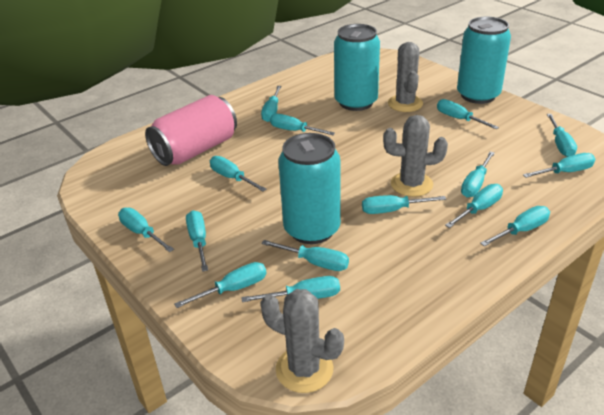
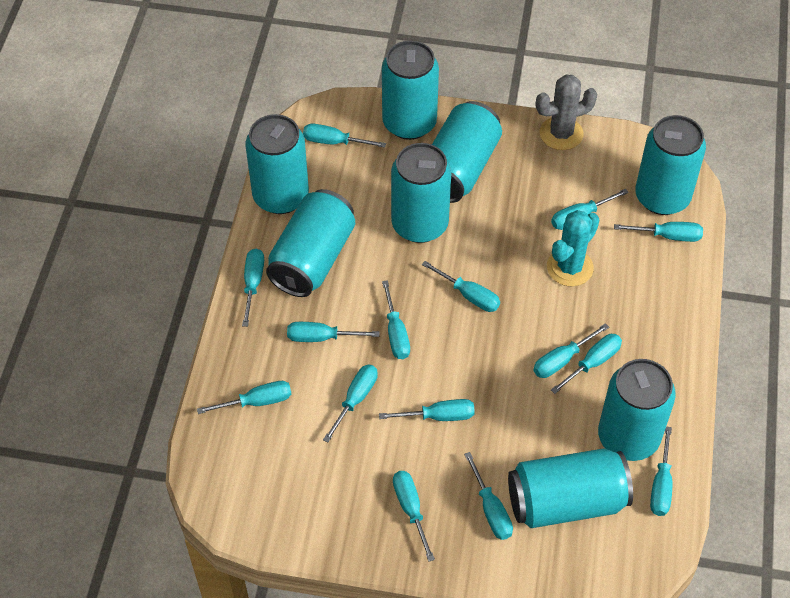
grey cactus: [260,289,344,393] [383,115,448,197] [388,42,423,112] = 3 -> [536,74,597,150] = 1
pink can: [145,95,237,166] = 1 -> none = 0
turquoise cactus: none = 0 -> [547,210,599,286] = 1
turquoise can: [279,133,341,244] [334,24,380,111] [457,17,511,104] = 3 -> [246,114,309,214] [266,189,355,297] [382,41,439,140] [391,143,451,243] [432,101,502,203] [508,448,633,528] [598,359,676,461] [635,115,706,215] = 8

